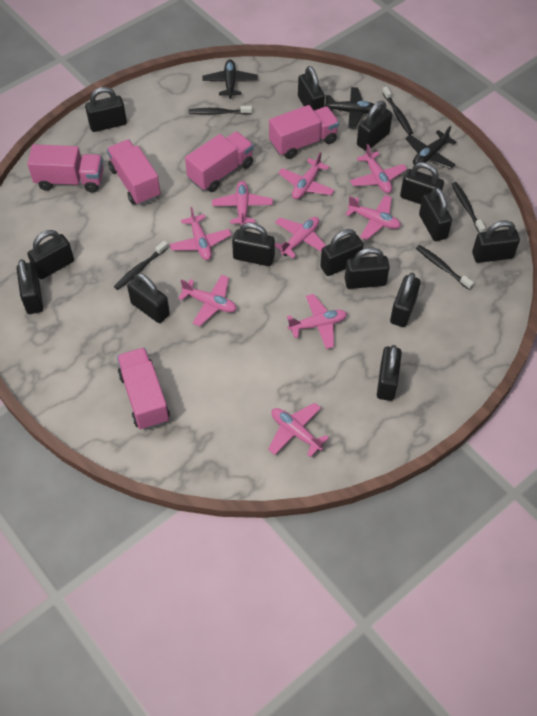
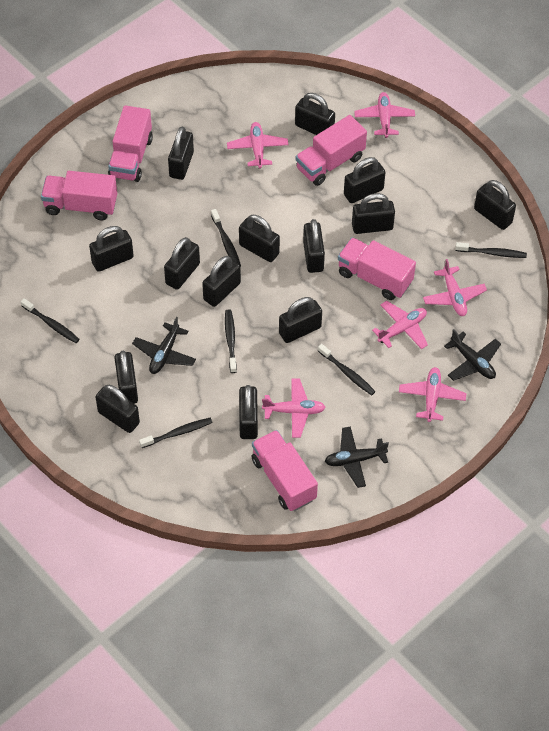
black toothbrush: [114,241,168,290] [189,106,252,115] [382,86,413,135] [416,245,474,290] [452,182,486,233] = 5 -> [21,298,80,343] [139,418,212,448] [211,209,241,267] [225,309,237,373] [318,344,376,395] [455,242,527,258] = 6
pink plane: [170,207,232,260] [178,275,237,326] [212,181,273,226] [268,403,329,457] [275,217,326,258] [279,152,335,199] [287,294,347,349] [345,195,401,240] [350,144,407,193] = 9 -> [227,122,288,169] [262,379,326,438] [354,92,415,138] [372,301,428,349] [399,367,466,422] [423,259,487,316] = 6

